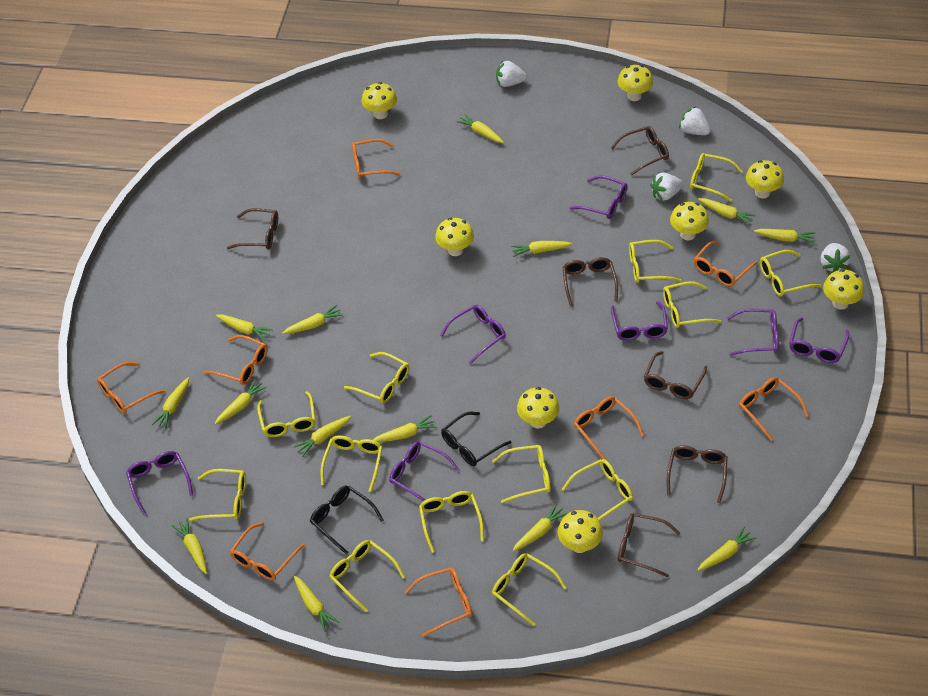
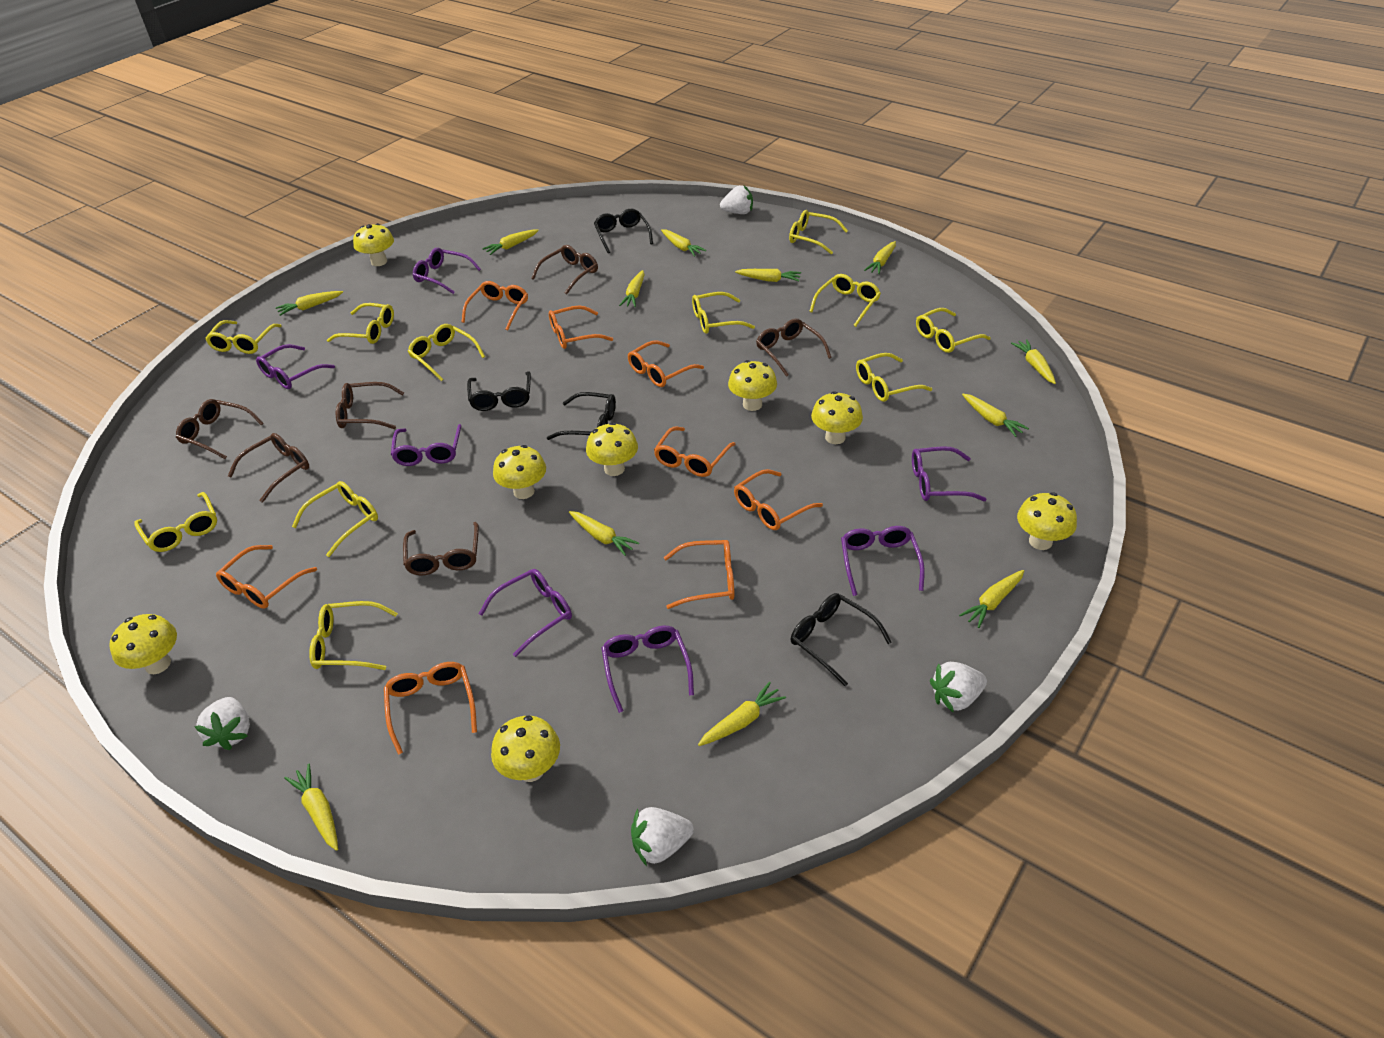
black glasses: [310,485,384,555] [441,412,511,466] = 2 -> [467,371,531,411] [547,392,616,440] [594,209,653,253] [791,593,892,686] = 4
yellow carrot: [152,377,189,429] [172,518,207,574] [215,379,267,425] [216,314,273,341] [282,305,343,334] [293,416,351,457] [294,576,340,632] [373,415,437,442] [456,114,504,143] [511,241,572,257] [513,503,568,551] [698,198,756,225] [698,526,756,571] [753,229,816,244] = 14 -> [276,291,343,316] [284,764,338,851] [482,230,539,255] [569,511,639,556] [619,270,645,307] [661,229,706,257] [698,682,786,746] [735,269,801,282] [864,241,896,274] [959,570,1024,628] [962,394,1029,437] [1011,339,1056,384] = 12
yellow glasses: [189,469,246,521] [257,391,316,437] [321,435,383,492] [329,540,405,612] [344,352,409,403] [419,491,484,553] [492,445,551,503] [492,553,567,626] [561,459,633,521] [629,240,681,283] [663,281,721,328] [690,153,743,202] [760,250,821,296] = 13 -> [134,492,217,552] [205,320,282,354] [292,481,378,557] [309,601,398,670] [327,303,394,344] [408,324,485,381] [692,292,755,334] [789,210,848,254] [809,274,881,327] [856,353,932,402] [916,308,991,353] = 11

